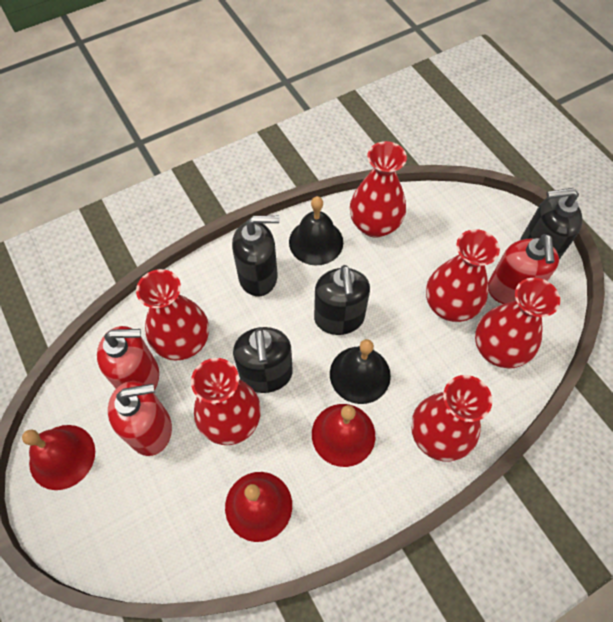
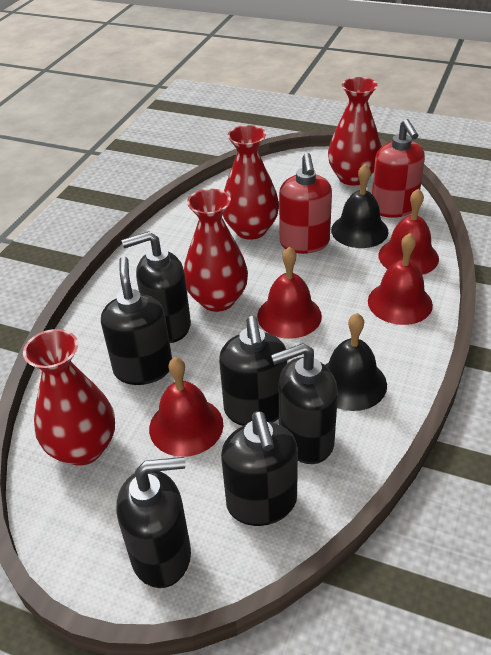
black soap dispenser: [232,216,279,296] [233,327,293,393] [314,265,370,335] [520,188,582,259] = 4 -> [101,256,172,385] [116,457,191,588] [122,231,191,343] [219,316,287,426] [221,411,298,526] [271,343,338,464] = 6
red bell: [22,425,95,490] [225,472,292,542] [312,404,375,467] = 3 -> [149,357,223,457] [257,247,322,339] [368,233,433,325] [378,188,439,275] = 4
red soap dispenser: [97,326,159,390] [108,381,172,456] [488,234,559,304] = 3 -> [279,153,332,254] [372,119,425,218] = 2
red vase: [136,269,209,361] [191,358,261,445] [350,141,407,238] [411,375,492,462] [426,229,500,322] [475,278,560,368] = 6 -> [23,329,115,466] [184,189,248,312] [223,125,279,240] [328,77,381,186] = 4

